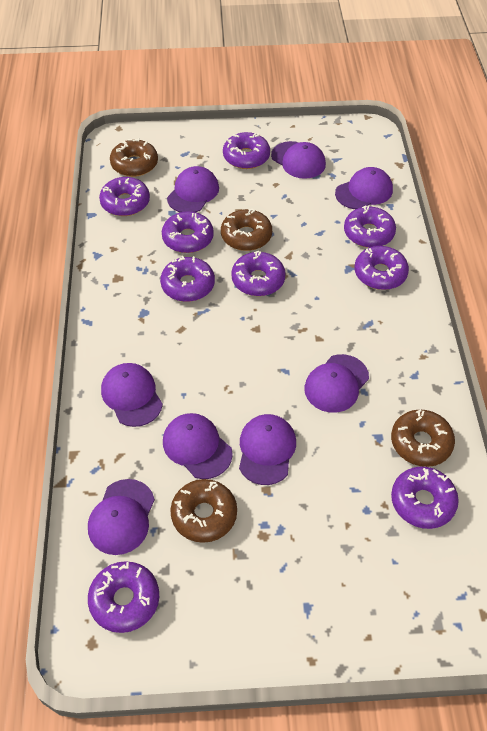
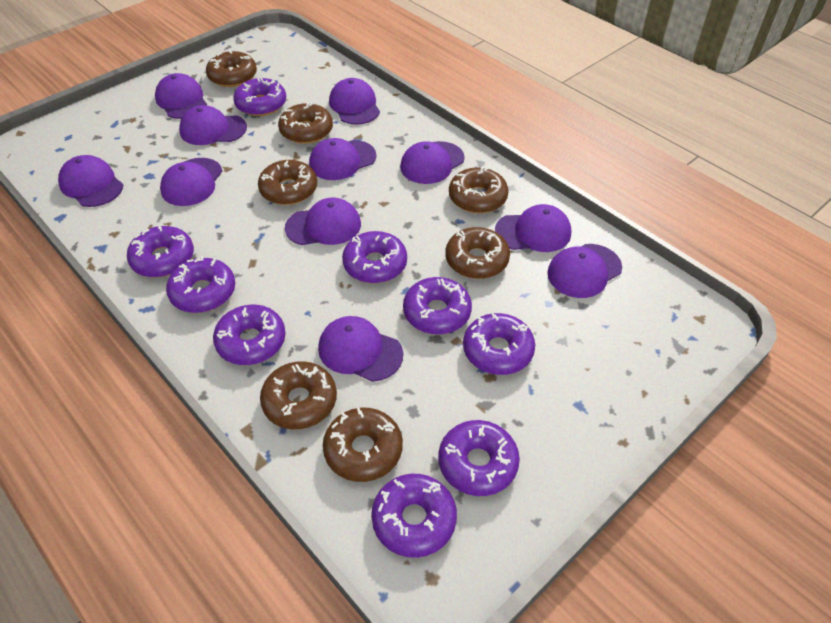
brown donut: [110,138,158,177] [170,479,237,543] [221,209,272,251] [391,409,455,467] = 4 -> [206,50,257,87] [258,160,317,205] [260,361,337,429] [278,102,333,144] [323,408,403,482] [445,227,510,279] [449,167,509,213] = 7
purple cap: [88,479,155,555] [101,363,163,427] [163,413,233,479] [167,166,219,212] [239,414,296,485] [271,141,326,179] [304,354,369,413] [335,167,393,209] = 8 -> [58,155,123,207] [155,73,207,119] [160,158,222,206] [179,105,247,145] [285,198,361,245] [309,138,376,180] [318,316,403,382] [329,78,380,125] [400,141,465,184] [495,204,571,252] [547,244,622,298] = 11

